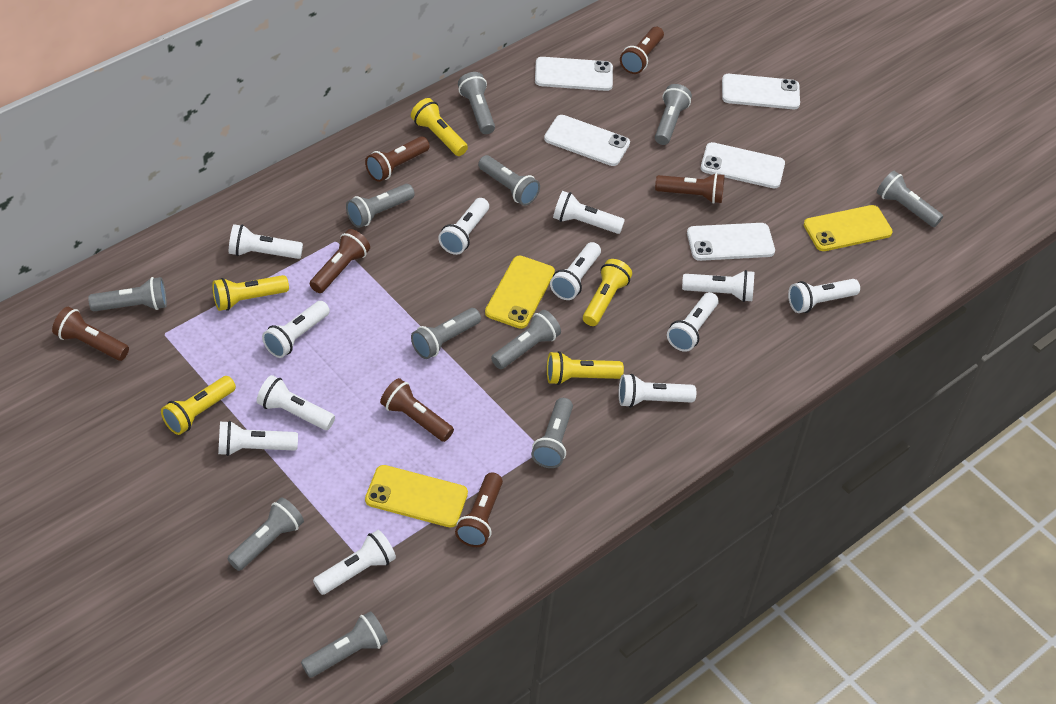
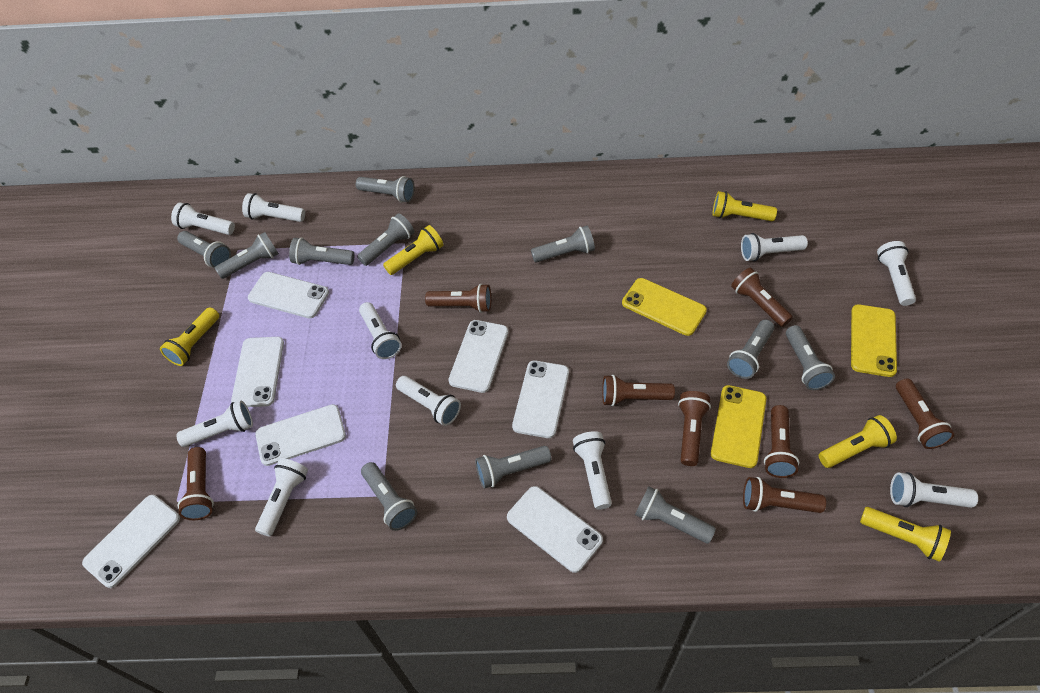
brown flashlight: [52,307,129,361] [310,229,370,293] [365,136,430,182] [380,378,454,442] [455,473,503,547] [620,27,664,74] [655,173,724,204] = 7 -> [178,447,214,520] [425,284,491,313] [602,375,675,406] [678,391,711,466] [731,268,793,327] [743,477,826,513] [764,405,799,478] [896,379,954,449] = 8
white flashlight: [218,421,298,456] [229,224,303,259] [257,375,335,430] [262,301,330,358] [313,530,396,595] [438,198,489,255] [550,242,601,300] [553,191,625,234] [618,374,696,408] [667,292,719,352] [682,270,754,302] [788,279,860,313] = 12 -> [171,202,235,235] [176,400,253,447] [242,193,305,222] [255,458,308,537] [359,302,402,359] [396,376,461,426] [573,431,612,509] [741,233,808,261] [877,241,916,306] [890,472,978,508] = 10
white phone: [535,57,613,91] [544,115,630,166] [687,223,775,261] [701,142,785,188] [722,74,800,109] = 5 -> [82,495,180,588] [231,337,284,407] [248,272,329,318] [255,404,346,466] [448,320,508,393] [507,486,603,573] [512,361,569,438] = 7

